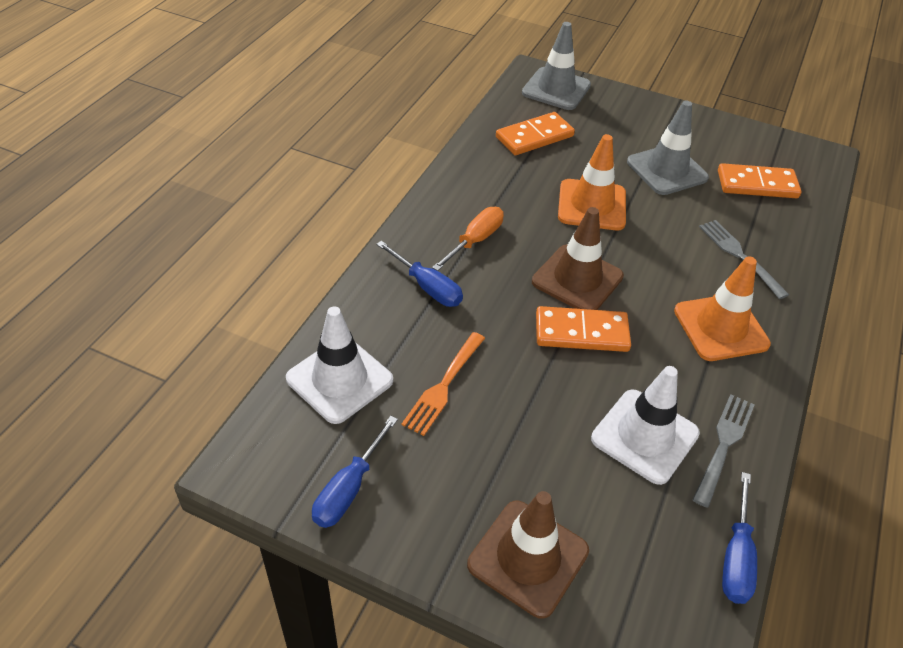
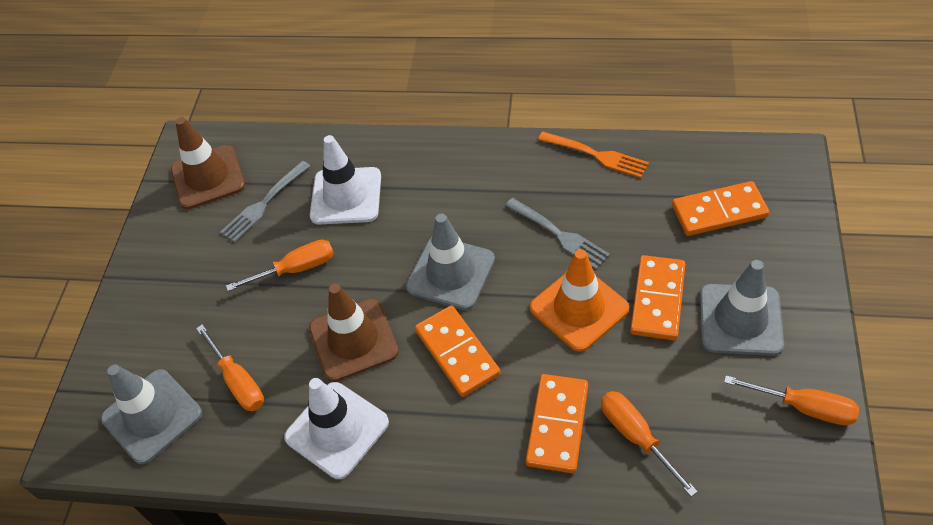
blue screwdriver: [312,416,398,528] [376,241,463,307] [722,472,757,604] = 3 -> none = 0
grey traffic cone: [522,22,591,110] [627,101,709,195] = 2 -> [101,365,202,464] [406,214,495,310] [700,260,784,356] = 3
orange domino: [496,112,575,155] [536,306,631,352] [718,163,802,198] = 3 -> [415,305,500,397] [526,374,588,473] [630,255,685,340] [672,181,769,236] = 4
orange screwdriver: [432,207,504,271] = 1 -> [196,324,264,411] [226,240,334,291] [601,391,698,497] [724,375,859,425] = 4
orange traffic cone: [558,134,626,230] [674,256,771,361] = 2 -> [530,249,629,352] = 1

